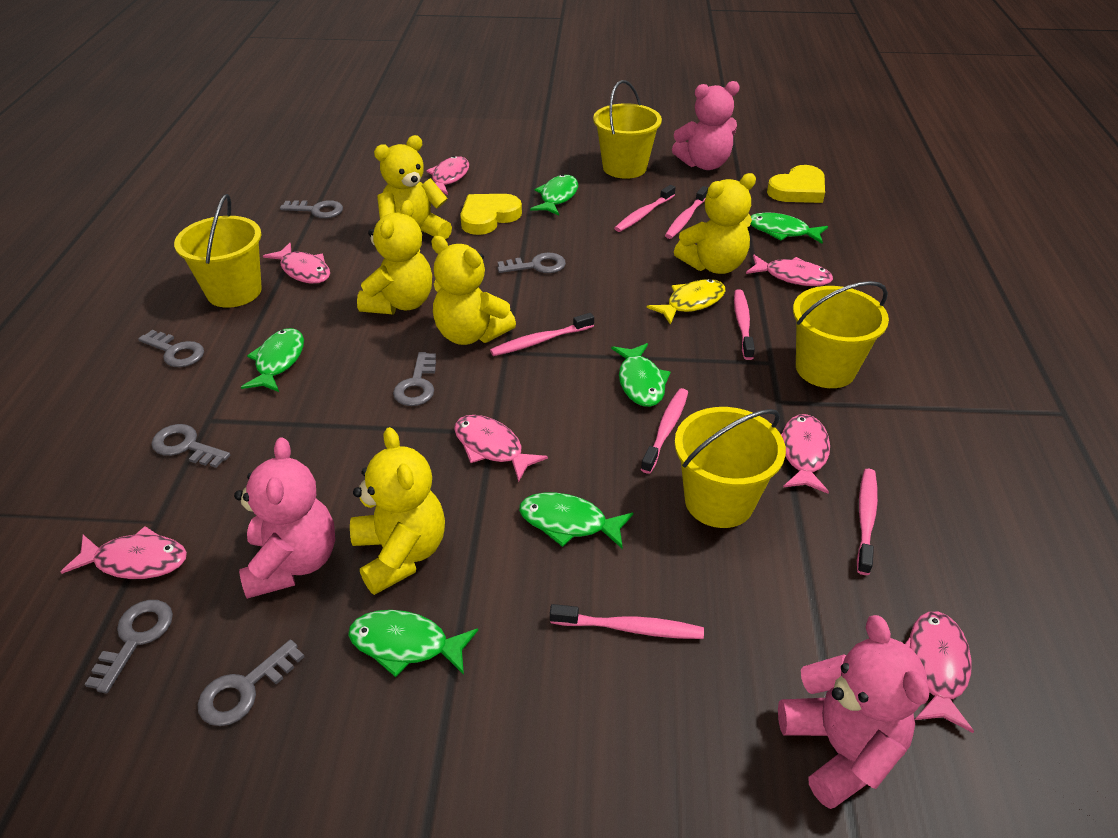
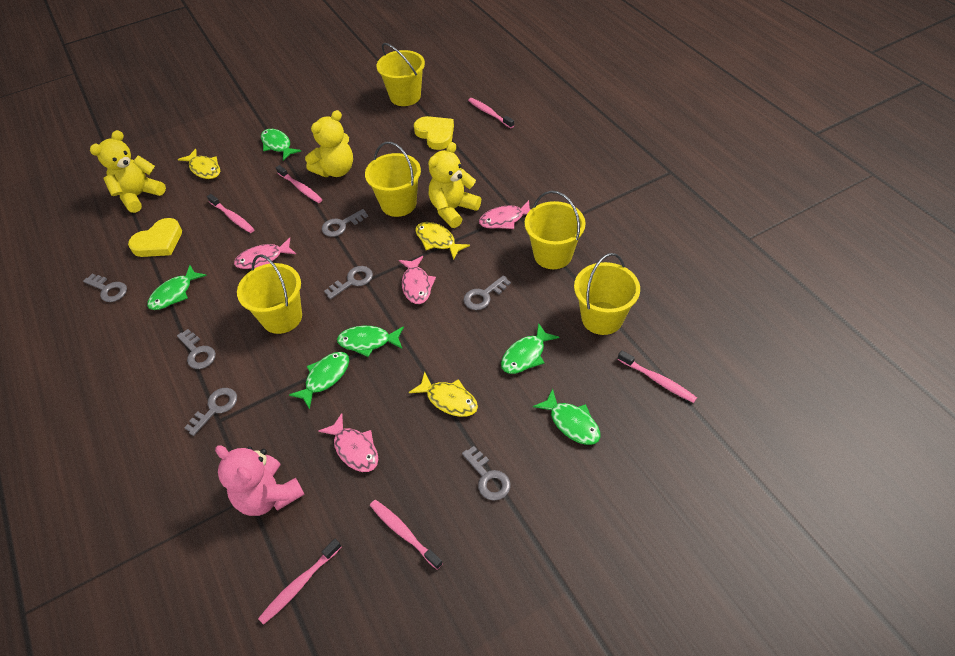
pink fish: [61,526,187,579] [263,243,330,284] [426,156,469,195] [454,415,548,482] [746,254,833,286] [781,414,830,493] [905,612,974,733] = 7 -> [234,237,296,269] [318,413,378,472] [399,256,436,304] [479,200,531,229] = 4
pink teddy bear: [234,437,335,599] [672,81,740,170] [778,615,929,809] = 3 -> [215,445,305,516] = 1
pink toothbrush: [490,313,594,356] [550,604,704,639] [614,185,676,232] [641,388,688,474] [665,186,709,239] [734,289,755,360] [857,469,878,575] = 7 -> [207,194,254,233] [258,539,341,625] [276,165,322,203] [370,500,443,570] [468,98,514,128] [618,350,697,403] = 6
yellow bucket: [174,194,262,308] [593,80,662,179] [675,407,786,528] [793,281,889,388] = 4 -> [237,254,302,334] [365,142,421,217] [377,43,425,106] [525,191,585,269] [574,253,640,335] = 5
yellow fish: [647,279,726,325] = 1 -> [178,149,220,179] [409,371,478,417] [416,222,470,260] = 3
yellow teddy bear: [350,427,445,595] [357,200,432,314] [374,135,452,239] [431,236,516,345] [674,173,756,274] = 5 -> [90,130,166,213] [305,110,353,177] [428,142,481,228] = 3

